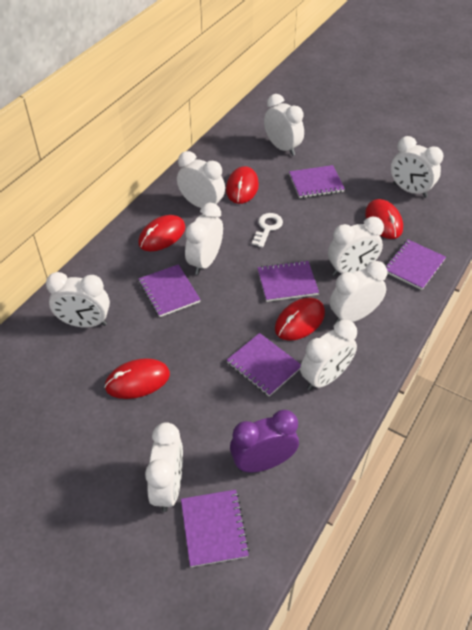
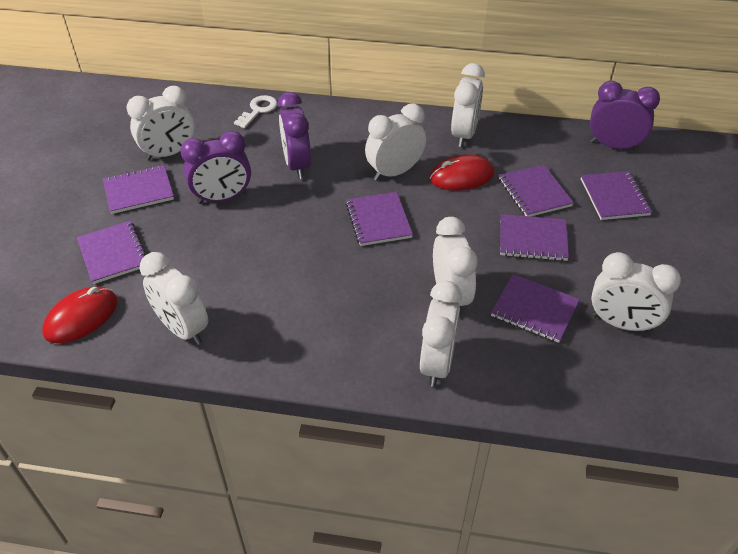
purple clock: [230,410,299,473] = 1 -> [180,131,251,204] [278,92,311,179] [590,81,660,151] = 3
purple notebook: [139,264,201,317] [181,490,250,567] [227,333,301,396] [257,260,319,302] [289,165,345,198] [385,240,446,290] = 6 -> [77,221,146,284] [103,165,174,214] [346,192,413,246] [491,274,580,343] [499,164,574,217] [500,214,569,261] [581,171,652,220] = 7
red mouse: [104,358,170,399] [138,215,185,252] [226,166,259,204] [275,298,325,341] [365,199,403,239] = 5 -> [42,286,117,343] [429,154,495,190] = 2
white clock: [46,272,110,328] [145,422,183,512] [177,151,225,208] [185,203,223,275] [264,94,304,156] [300,320,357,391] [328,216,384,276] [330,261,387,324] [391,136,443,198] = 9 -> [126,86,195,161] [140,252,208,345] [365,103,426,181] [420,281,462,387] [433,217,478,316] [451,63,485,147] [591,252,681,333] = 7

